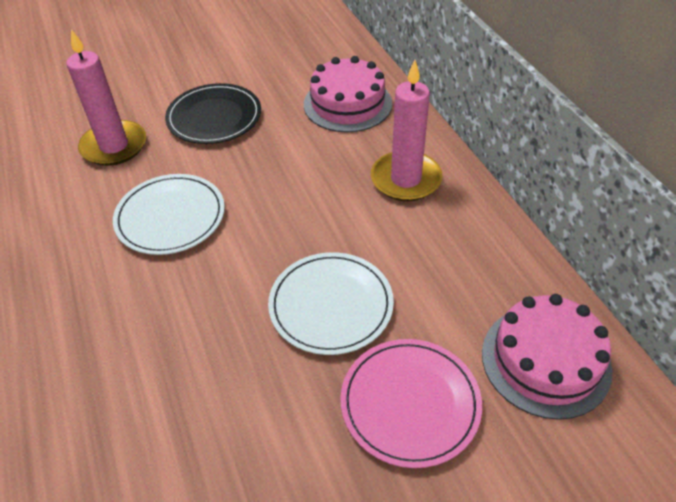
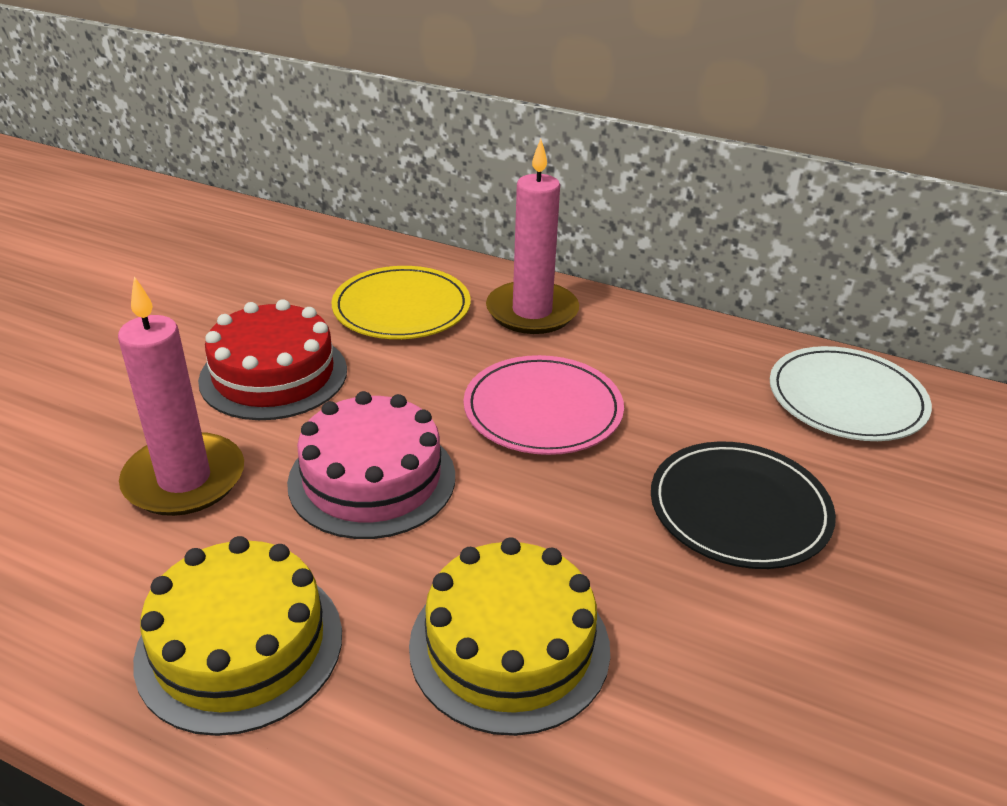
pink cake: [304,56,392,132] [482,294,613,420] = 2 -> [287,391,455,539] = 1
red cake: none = 0 -> [198,299,347,420] = 1
white plate: [113,174,225,255] [268,252,394,355] = 2 -> [770,346,932,441] = 1
yellow cake: none = 0 -> [133,536,342,736] [409,537,610,736] = 2
yellow plate: none = 0 -> [332,266,471,339] = 1

